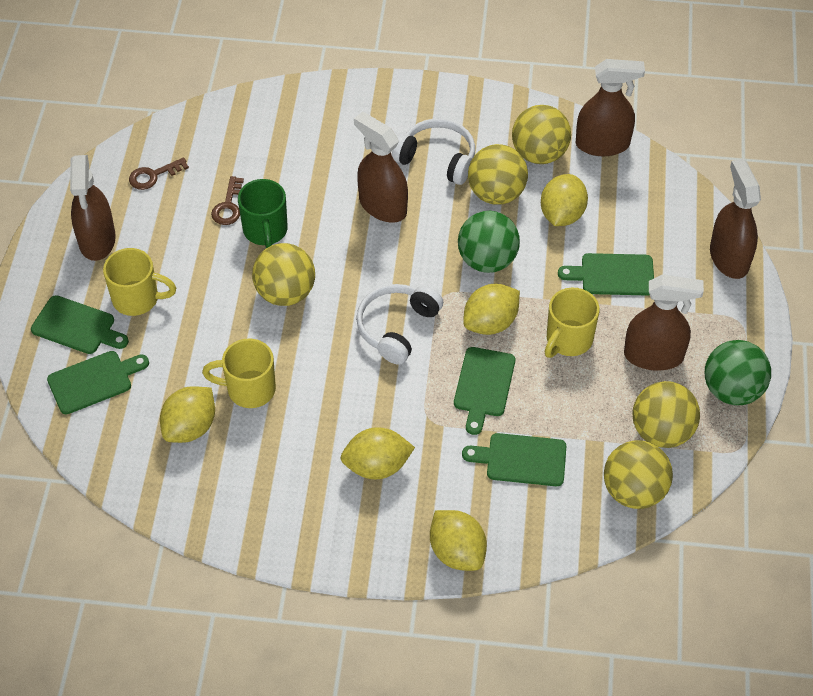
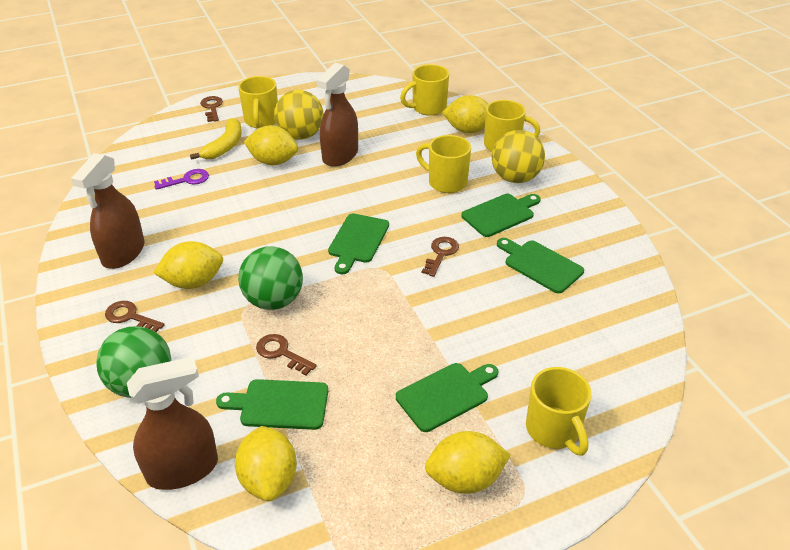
brown key: [129,157,189,190] [211,176,244,225] = 2 -> [105,301,165,332] [200,96,223,122] [256,334,317,376] [422,237,459,277] = 4
brown spray bottle: [70,155,116,261] [354,112,408,223] [576,59,645,156] [624,275,704,371] [710,159,761,279] = 5 -> [71,153,144,269] [127,357,218,490] [316,63,358,167] = 3
green mug: [238,179,288,248] = 1 -> none = 0
purple key: none = 0 -> [154,169,209,190] = 1
white headphones: [356,284,443,365] [392,118,475,185] = 2 -> none = 0
yellow ball: [252,243,315,306] [468,144,528,205] [512,105,571,164] [604,440,673,509] [632,381,700,448] = 5 -> [274,90,324,140] [492,130,545,183] = 2
yellow banana: none = 0 -> [190,118,242,160] = 1
yellow mug: [103,248,176,316] [202,338,276,408] [545,288,599,358] = 3 -> [238,76,278,128] [400,64,449,116] [416,135,471,193] [484,100,540,152] [526,367,592,456] = 5

